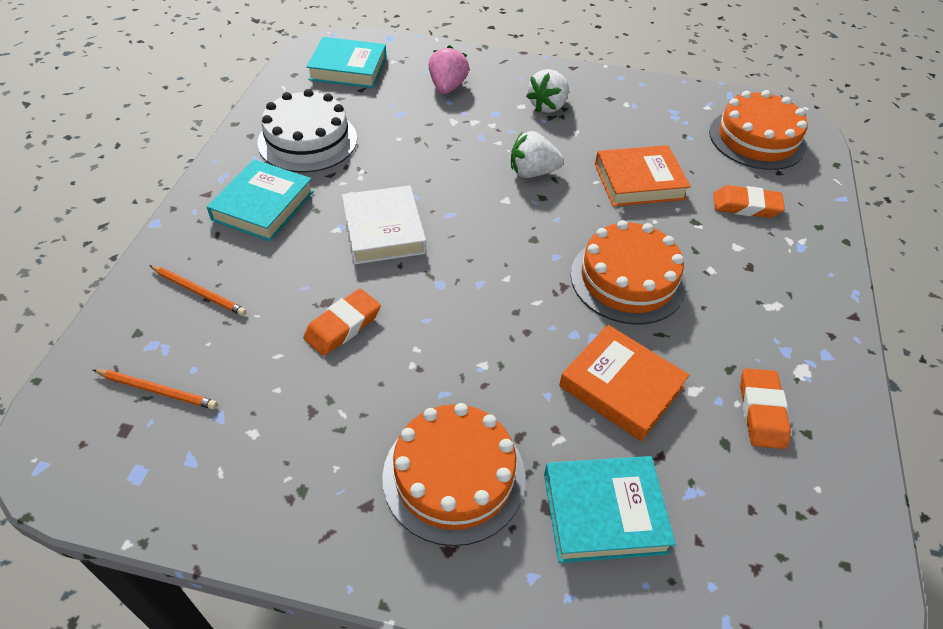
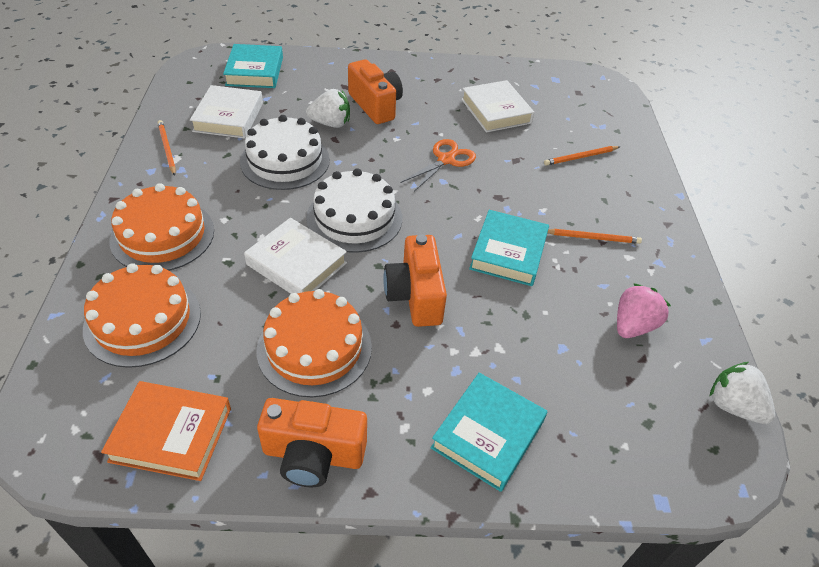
orange book: [559,325,689,441] [595,145,691,207] = 2 -> [101,381,231,481] = 1
orange camera: none = 0 -> [257,398,367,487] [348,59,403,124] [383,234,447,327] = 3
orange eraser: [303,289,381,356] [714,185,785,218] [740,368,791,449] = 3 -> none = 0
orange pencil: [93,369,217,410] [149,265,247,316] = 2 -> [157,120,176,176] [544,146,620,166] [548,229,642,244] = 3
orange scissors: none = 0 -> [401,139,476,191] = 1
white book: [342,185,426,264] = 1 -> [190,85,263,139] [244,218,347,294] [461,80,534,133] = 3
white cake: [257,89,357,173] = 1 -> [240,115,330,190] [306,168,402,253] = 2

